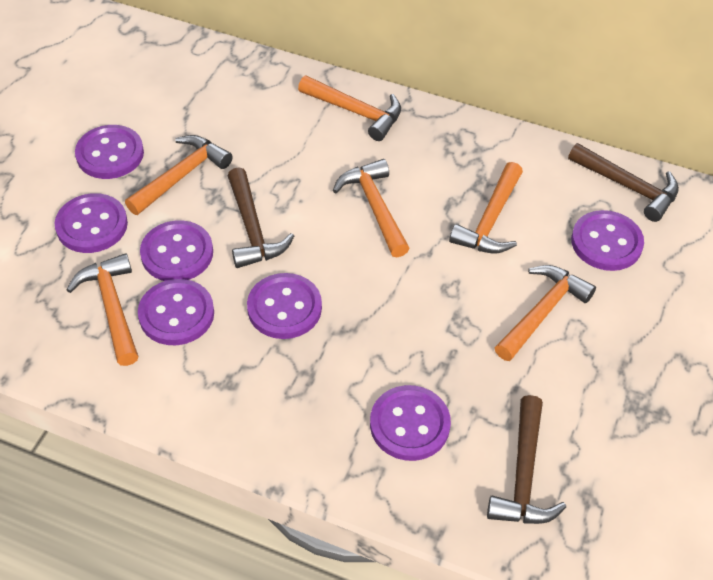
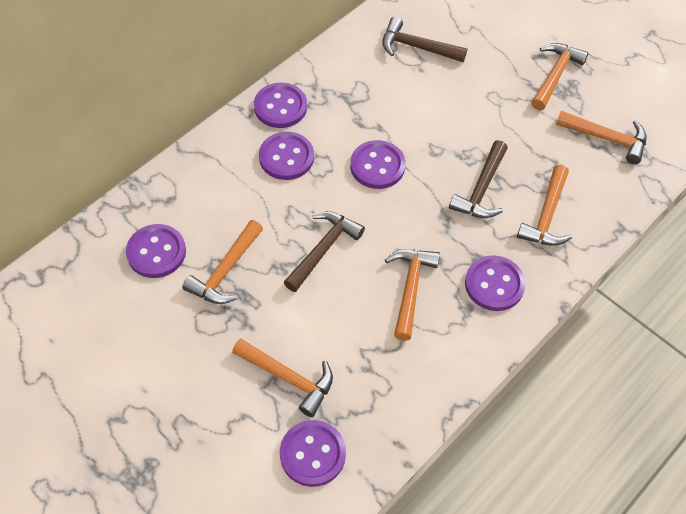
purple button: [55,193,128,253] [75,125,144,179] [138,279,214,345] [140,220,213,281] [247,273,322,339] [370,385,451,461] [571,210,644,271] = 7 -> [126,224,186,278] [254,83,307,128] [259,132,314,180] [280,420,346,487] [350,140,406,189] [465,255,525,311] = 6

